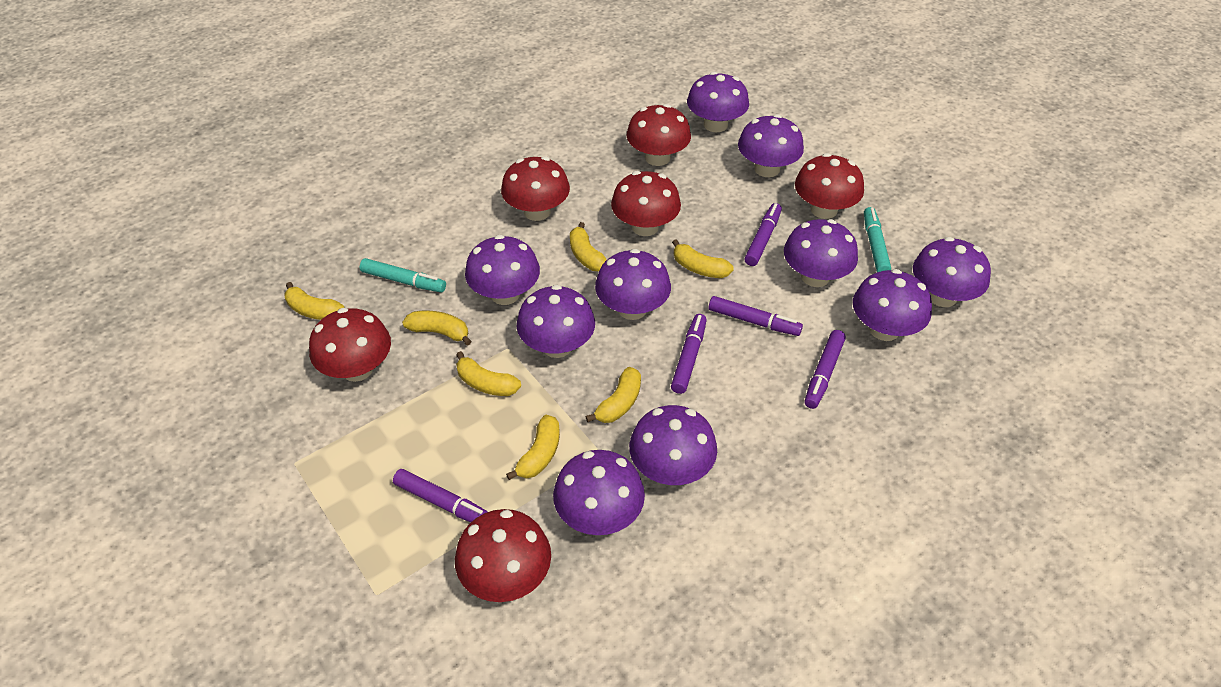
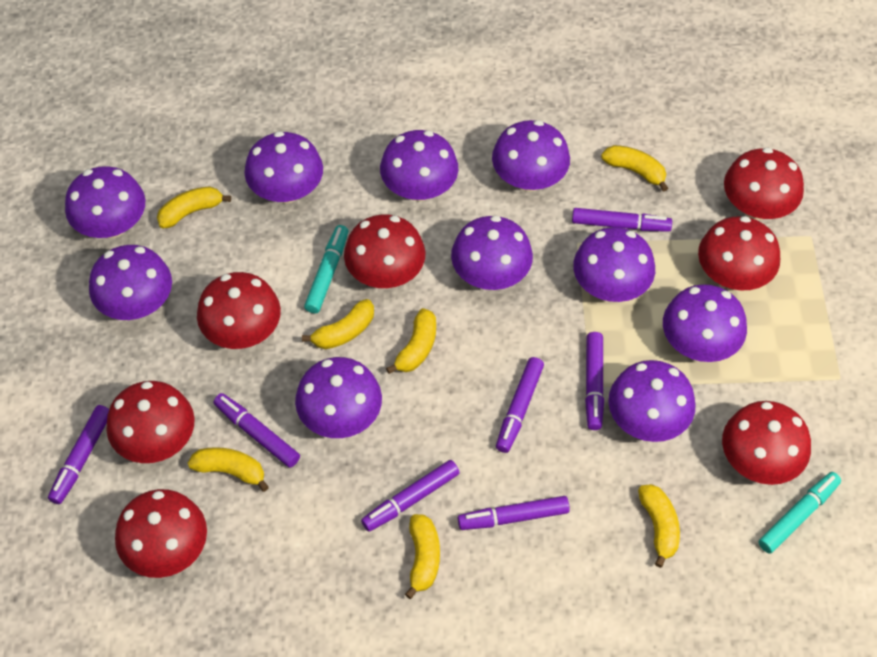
purple marker: [393,469,488,522] [671,314,707,394] [709,296,803,336] [744,203,782,266] [805,330,846,409] = 5 -> [48,405,109,504] [213,393,300,468] [361,460,460,532] [458,496,570,530] [496,357,544,453] [572,208,672,232] [585,332,604,430] = 7
red mushroom: [309,308,391,382] [455,509,551,602] [501,156,570,221] [611,171,681,236] [627,104,691,166] [795,153,864,219] = 6 -> [106,381,195,463] [115,489,207,578] [197,272,281,349] [344,214,426,288] [698,216,780,291] [722,401,811,485] [724,147,804,220] = 7

